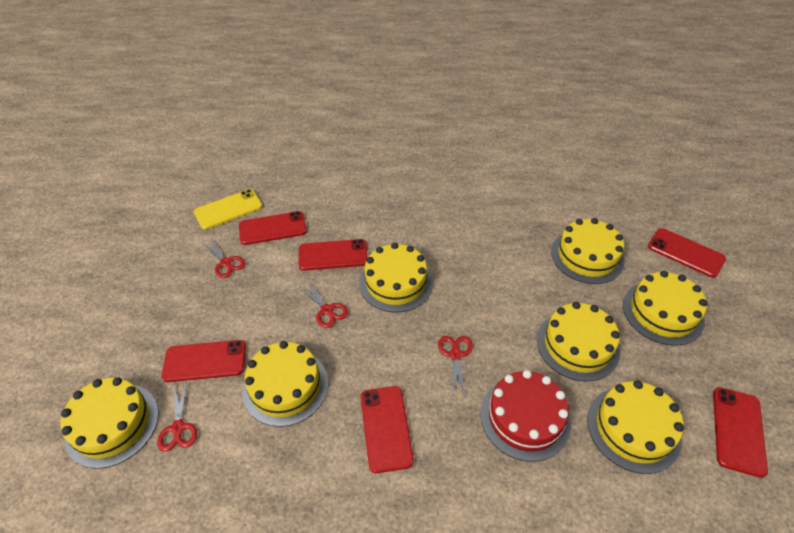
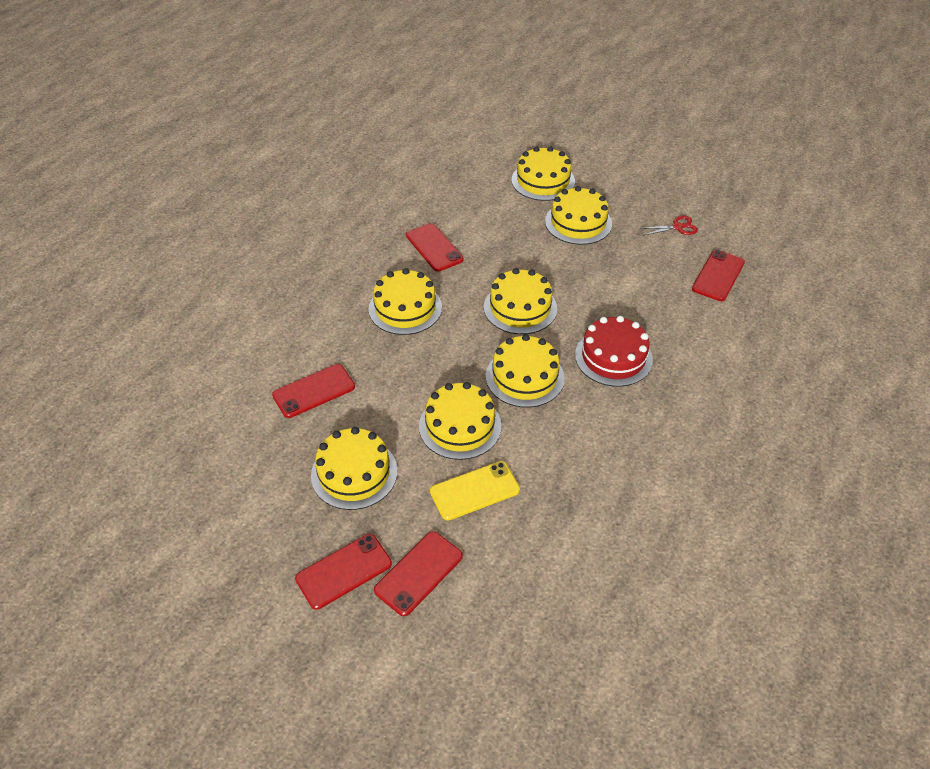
red phone: [162,340,246,382] [239,211,307,245] [299,239,368,271] [361,386,414,473] [648,228,726,278] [713,387,768,478] = 6 -> [272,364,355,418] [295,534,392,610] [374,531,463,616] [406,223,463,272] [692,250,745,301] = 5
red scissors: [157,382,197,452] [202,239,246,278] [299,280,348,328] [438,336,473,396] = 4 -> [640,216,698,235] = 1

